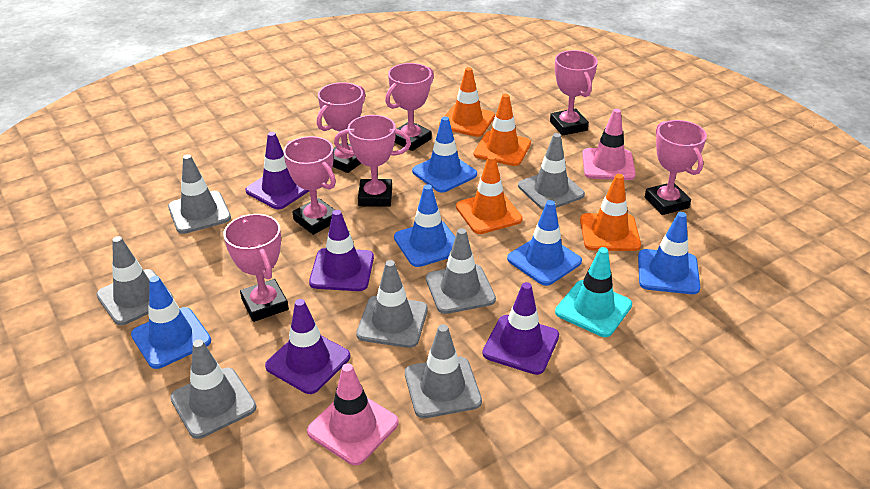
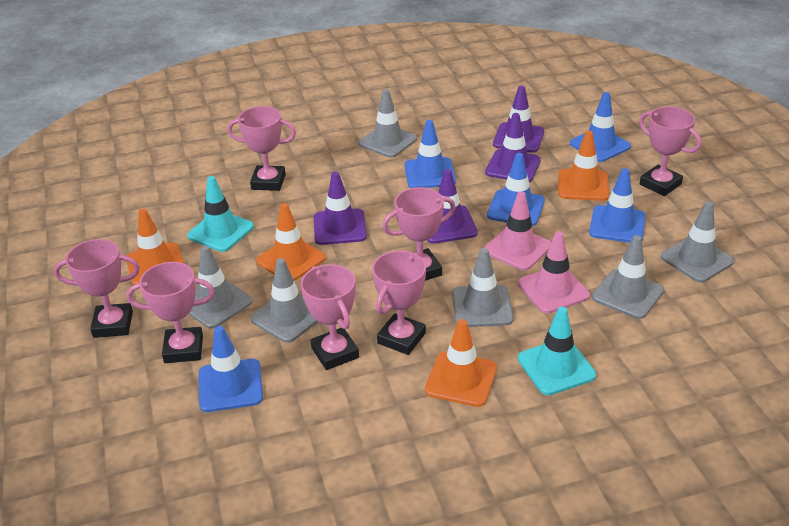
grey traffic cone: [96,236,174,325] [168,154,231,234] [170,339,256,439] [356,260,428,348] [405,324,482,418] [426,228,496,314] [518,133,585,210] = 7 -> [189,246,252,329] [251,258,318,343] [359,89,417,158] [452,248,514,327] [592,235,664,319] [661,201,734,282] = 6
turquoise traffic cone: [555,247,632,337] = 1 -> [187,176,254,252] [518,307,596,395] = 2

